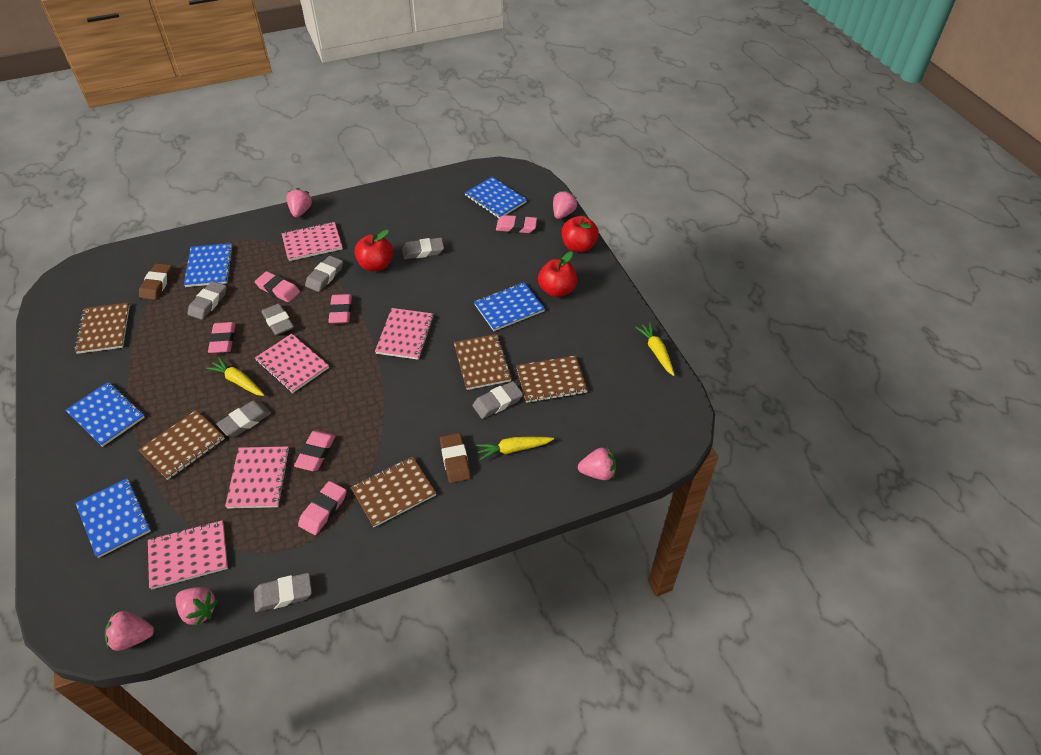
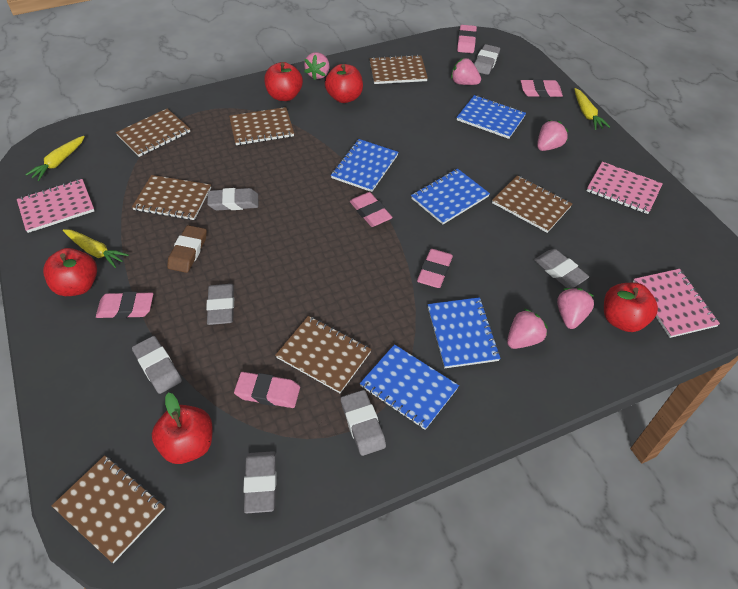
brown eraser: [139,263,172,300] [440,433,471,483] = 2 -> [167,225,207,273] = 1
brown notebook: [74,302,130,354] [138,410,225,480] [351,456,436,527] [454,334,512,390] [516,356,588,403] = 5 -> [51,455,165,563] [116,109,190,157] [132,175,211,220] [229,107,294,145] [275,316,372,393] [369,55,428,84] [492,175,572,233] = 7
pink notebook: [148,520,228,590] [225,446,290,508] [255,334,329,393] [282,222,343,261] [375,308,434,360] = 5 -> [17,179,95,233] [587,162,663,214] [633,269,720,338] = 3
red apple: [355,229,393,271] [538,251,577,297] [562,216,599,252] = 3 -> [43,248,97,296] [152,393,213,464] [264,62,303,101] [325,64,363,103] [604,283,658,332] = 5

